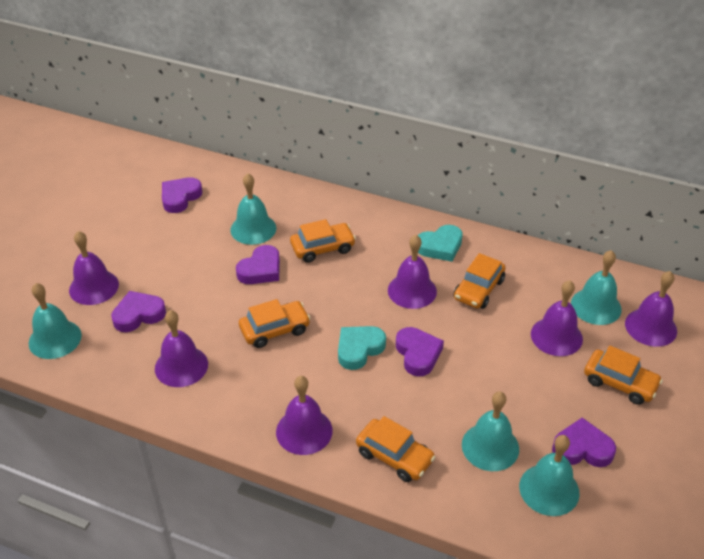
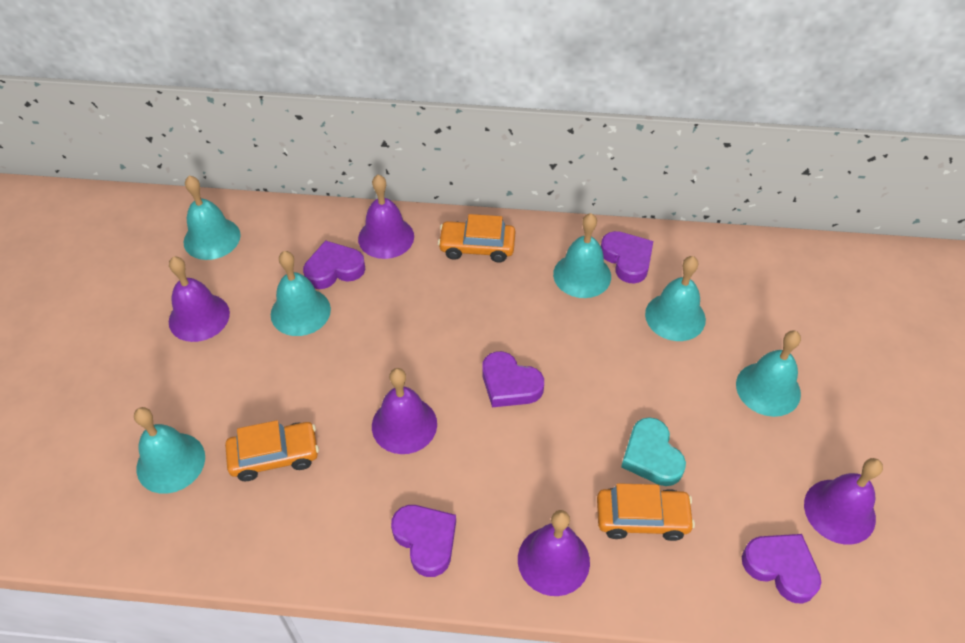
orange car: [239,299,311,348] [290,219,356,263] [356,416,436,482] [454,253,506,309] [584,346,663,405] = 5 -> [225,420,319,481] [438,214,515,263] [597,483,695,541] = 3
purple bell: [69,231,119,305] [155,310,208,387] [276,376,333,455] [388,235,437,309] [531,280,583,356] [625,271,677,347] = 6 -> [169,256,230,342] [358,174,414,259] [372,368,437,454] [518,510,590,596] [804,458,883,545] = 5
turquoise bell: [29,283,82,359] [231,173,276,245] [462,391,519,471] [519,435,580,516] [571,250,622,325] = 5 -> [134,407,205,494] [183,175,241,260] [271,251,331,336] [553,213,611,298] [645,256,706,341] [736,330,801,417] = 6
turquoise heart: [338,326,386,370] [418,225,463,262] = 2 -> [621,417,686,486] = 1

